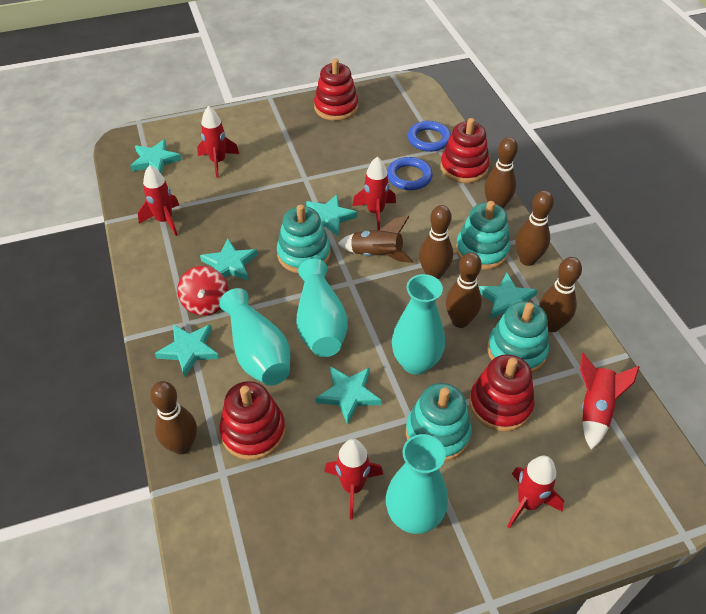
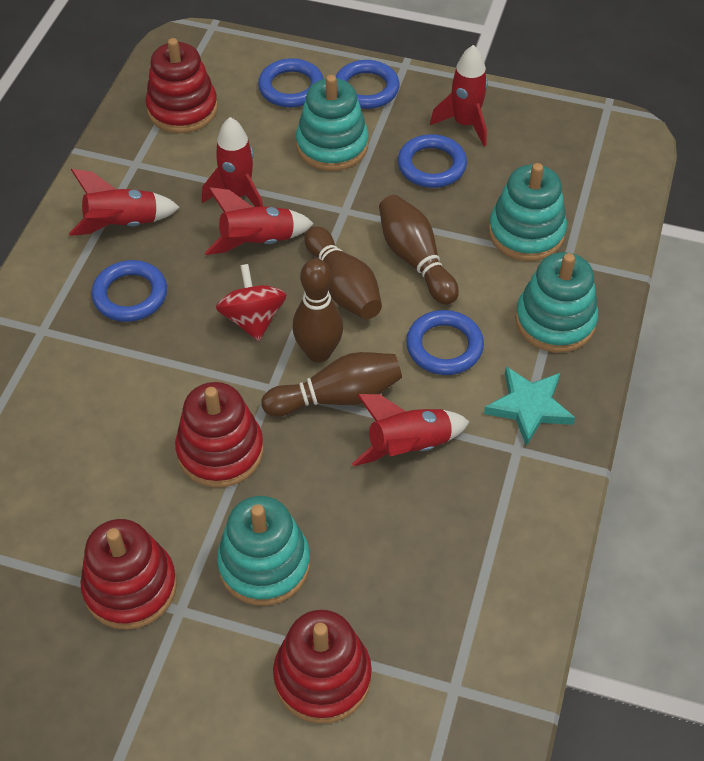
blue ring: [387,157,433,190] [408,121,451,152] = 2 -> [92,260,167,322] [258,58,324,107] [336,60,400,109] [398,134,467,188] [406,310,484,375] = 5
brown bowling pin: [150,381,197,455] [419,205,453,280] [446,252,482,328] [484,137,518,209] [516,190,554,266] [539,257,582,332] = 6 -> [261,352,402,416] [293,259,343,362] [304,226,382,319] [379,195,459,305] = 4
brown rocket: [338,216,414,263] = 1 -> none = 0
red rocket: [138,165,179,236] [197,106,239,178] [324,439,383,520] [352,157,396,230] [507,456,564,529] [580,353,639,449] = 6 -> [69,169,180,236] [202,117,263,207] [205,187,314,255] [352,394,469,466] [430,45,488,146] = 5
turquoise star: [130,139,182,174] [155,324,219,378] [200,238,258,281] [306,194,357,236] [315,366,382,425] [478,273,538,319] = 6 -> [484,367,575,446] = 1
turquoise vase: [219,288,291,386] [296,259,348,357] [386,434,448,534] [392,274,445,375] = 4 -> none = 0

